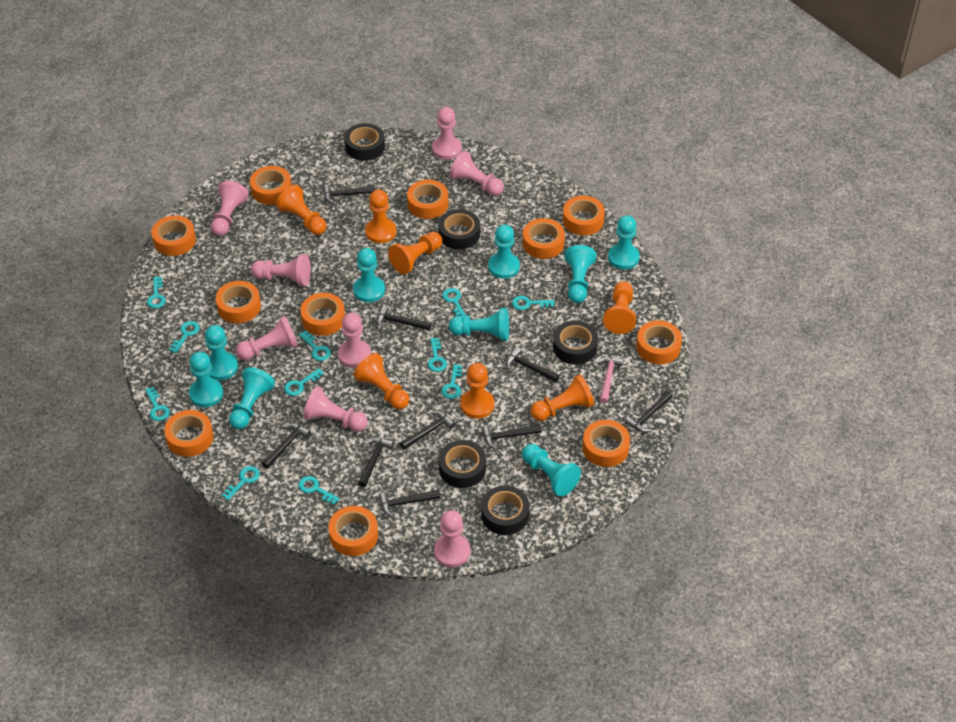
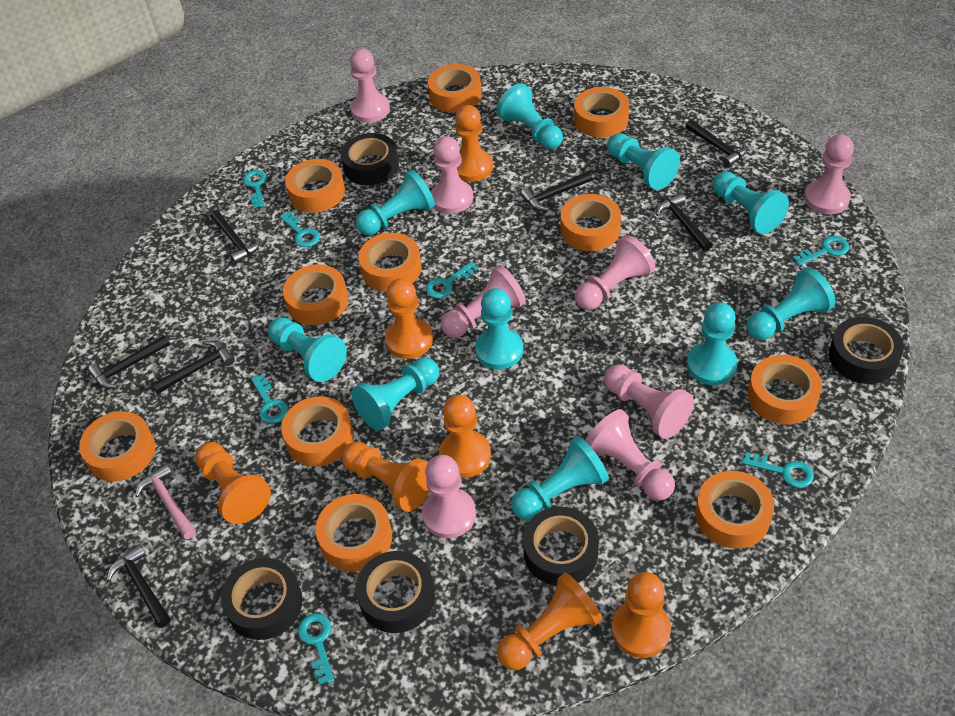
black hammer: [262,423,311,469] [323,185,375,204] [358,438,394,487] [377,305,431,330] [378,489,441,517] [400,411,455,450] [481,424,542,449] [506,347,560,382] [625,391,672,432] = 9 -> [88,335,170,389] [107,544,171,628] [152,341,235,394] [210,210,261,264] [520,171,593,211] [656,194,713,251] [685,119,747,167] = 7
turquoise key: [145,387,170,421] [147,277,166,309] [169,321,200,353] [222,466,260,501] [284,368,324,396] [298,476,340,505] [299,331,331,361] [428,338,447,372] [441,364,462,399] [442,288,466,318] [512,296,555,310] = 11 -> [243,170,267,208] [251,374,288,424] [280,212,320,247] [298,613,334,685] [426,261,478,299] [742,452,814,488] [793,236,849,266] = 7
turquoise pawn: [189,352,223,407] [205,325,238,380] [229,367,275,429] [353,248,385,302] [449,308,509,341] [488,224,520,279] [522,444,581,496] [564,245,596,303] [608,215,640,269] = 9 -> [268,317,347,382] [352,357,439,431] [356,170,435,235] [475,288,523,369] [496,83,563,149] [511,436,609,520] [607,133,680,190] [687,302,738,385] [712,171,789,234] [746,267,835,340] = 10

